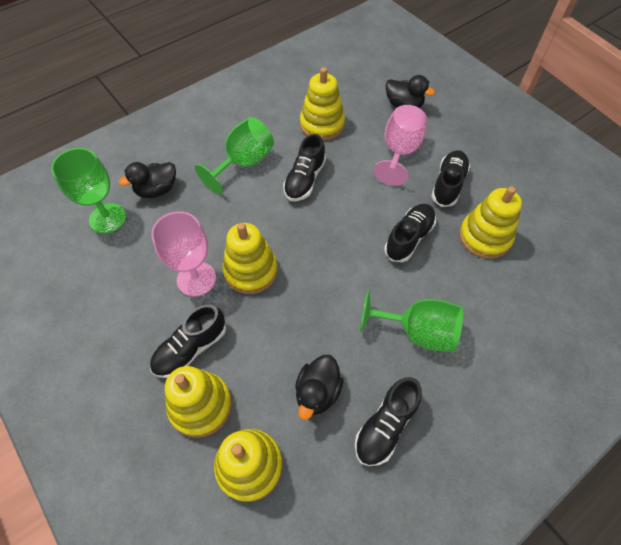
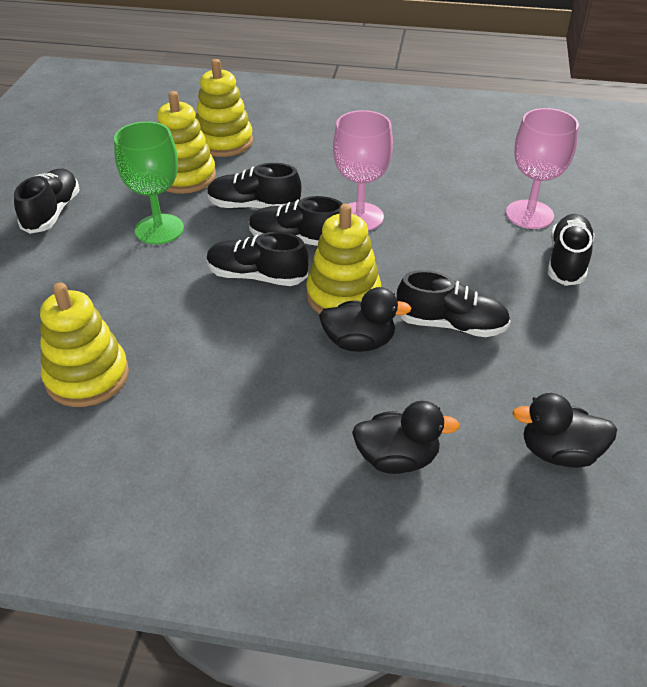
black shoe: [150,304,226,378] [283,134,326,201] [355,377,422,466] [384,204,436,262] [431,150,470,207] = 5 -> [14,169,80,234] [207,163,301,209] [207,232,309,286] [249,196,342,246] [397,270,511,337] [548,214,595,286] = 6
green goblet: [51,148,126,234] [195,117,274,194] [360,290,463,352] = 3 -> [114,121,184,244] = 1
yellow stacking toy: [165,366,232,438] [214,429,283,502] [222,223,278,294] [300,67,345,140] [459,186,522,259] = 5 -> [40,283,129,407] [157,91,216,194] [195,59,253,157] [306,204,381,314] = 4

